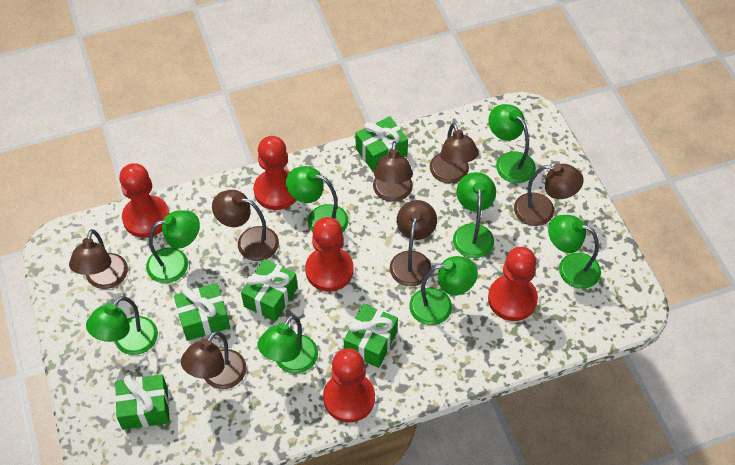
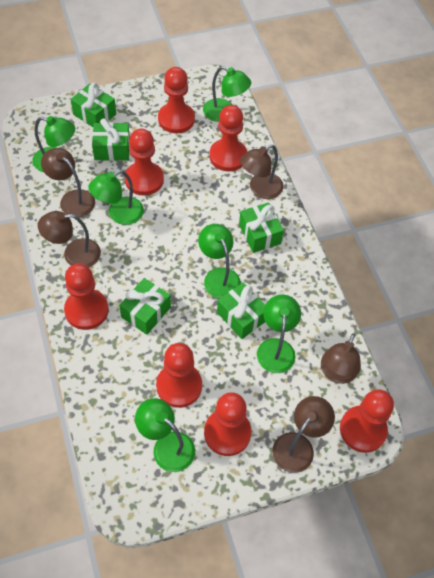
brown lamp: [69,229,128,289] [181,331,246,389] [212,190,279,261] [373,141,413,202] [390,200,437,286] [430,123,479,183] [514,164,584,226] = 7 -> [38,211,101,267] [41,148,95,217] [240,145,283,199] [272,396,335,473] [321,333,361,384] = 5
green lamp: [86,296,158,355] [146,210,200,283] [258,315,318,374] [286,166,349,233] [409,256,478,325] [453,172,496,258] [488,104,536,183] [548,215,601,289] = 8 -> [32,116,75,172] [88,170,144,225] [135,398,195,472] [198,224,241,299] [203,66,251,122] [257,295,301,373] = 6
red pawn: [119,163,170,238] [254,136,296,210] [305,217,354,291] [323,348,375,423] [488,247,538,321] = 5 -> [64,264,109,330] [124,129,164,195] [156,343,202,408] [158,67,195,133] [204,392,251,456] [209,105,247,171] [340,389,394,453] = 7

